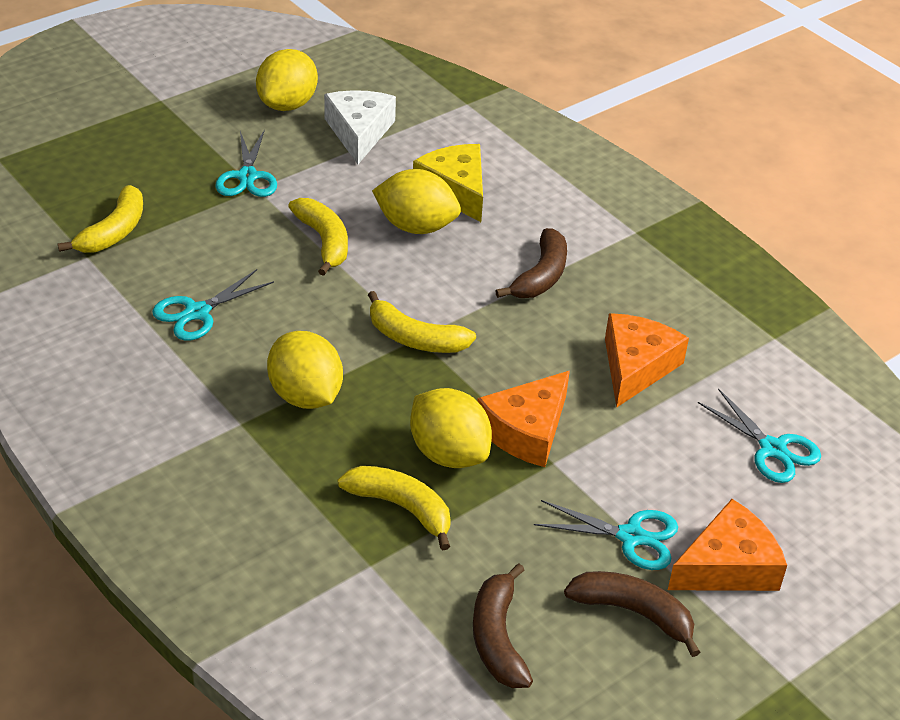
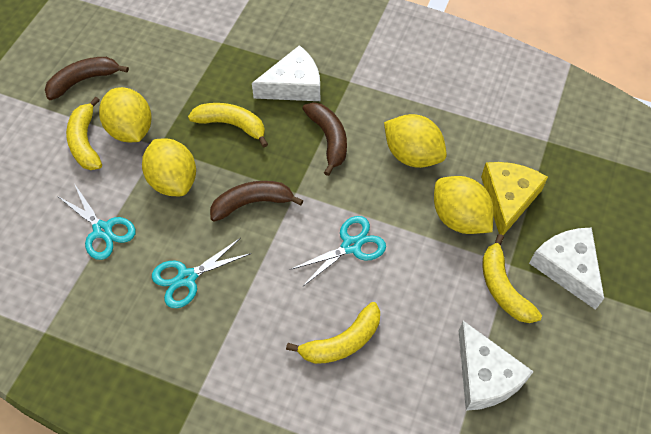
orange cheese: [477,371,570,467] [605,313,689,407] [668,499,787,591] = 3 -> none = 0
turquoise scissors: [152,269,274,341] [215,129,277,197] [534,500,678,570] [698,388,821,483] = 4 -> [57,183,136,260] [152,238,252,308] [290,216,386,287] = 3
white cheese: [324,90,396,164] = 1 -> [252,45,320,101] [459,321,534,411] [529,228,604,310] = 3

